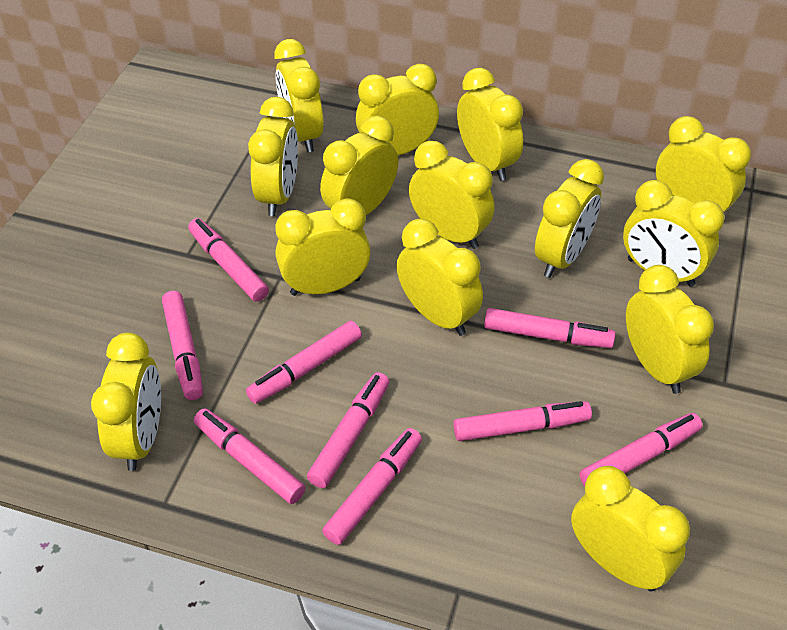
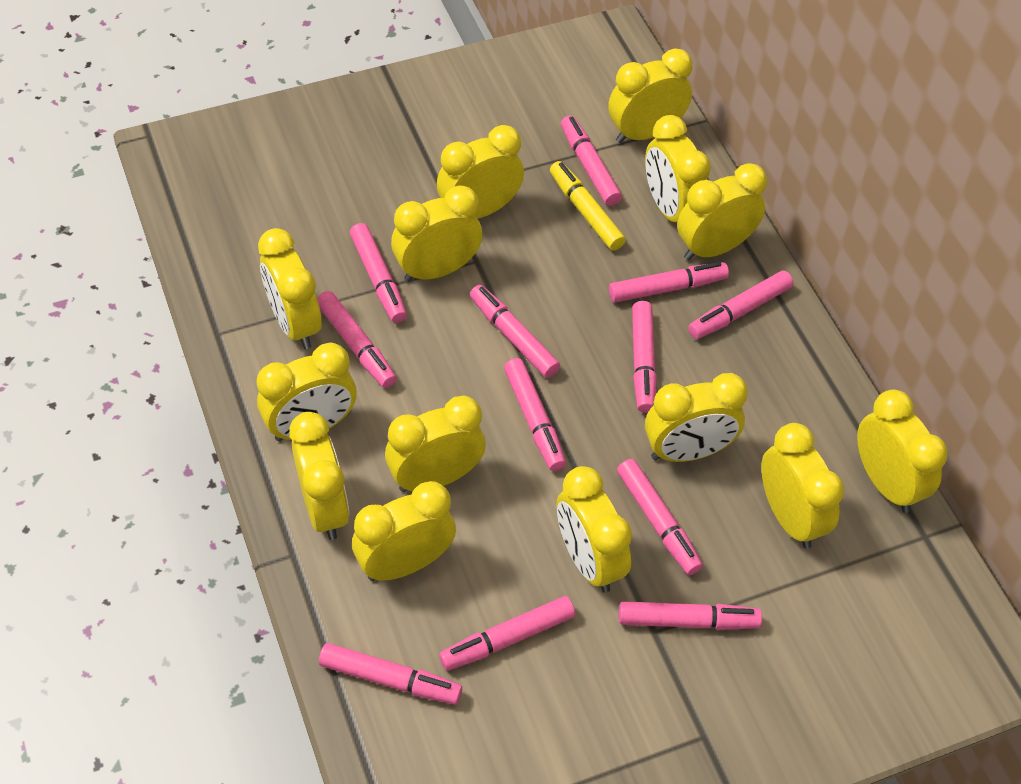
pink marker: [162,291,203,400] [188,218,269,302] [194,408,306,504] [246,321,362,404] [307,372,389,488] [322,428,422,545] [453,401,592,441] [484,308,616,348] [579,413,702,486] = 9 -> [317,291,397,388] [319,643,462,705] [350,223,407,323] [439,596,575,671] [470,285,560,378] [504,358,566,471] [561,115,622,206] [609,262,729,303] [617,459,703,575] [619,601,762,630] [632,301,657,413] [688,270,793,339] = 12
yellow marker: none = 0 -> [550,161,626,251] = 1

